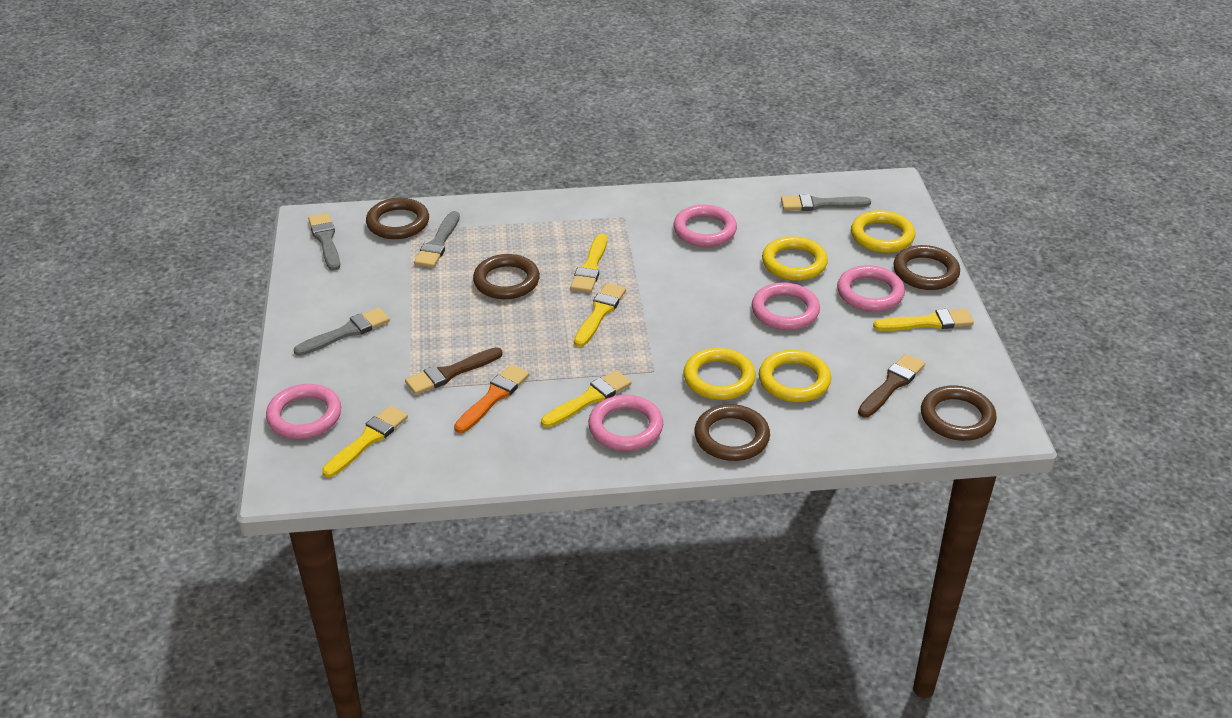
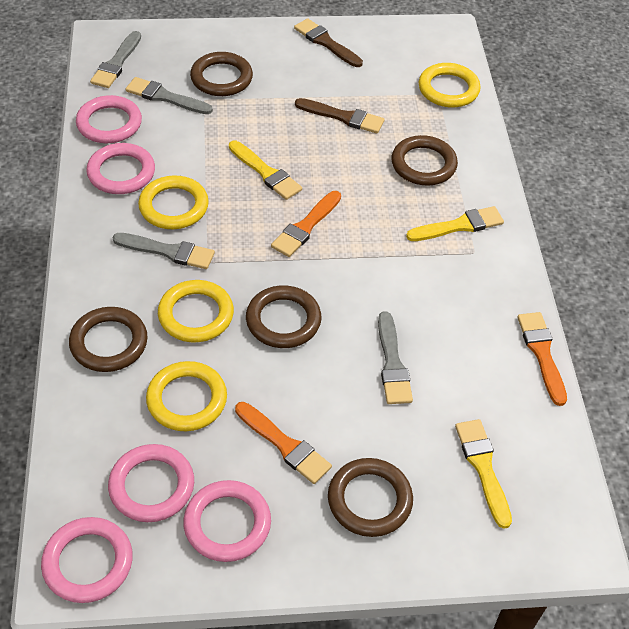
orange brush: [454,364,529,433] = 1 -> [235,402,332,484] [271,191,341,257] [517,312,567,406] = 3
yellow brush: [322,406,408,478] [541,370,632,428] [570,233,607,293] [574,283,626,347] [873,309,974,331] = 5 -> [229,141,302,200] [406,206,504,241] [455,419,512,529] = 3

